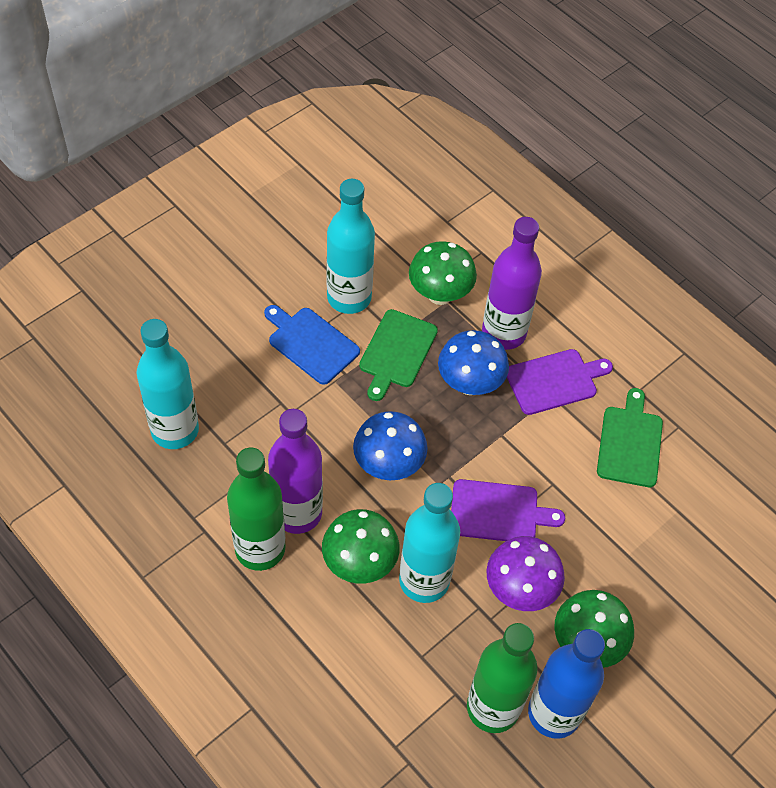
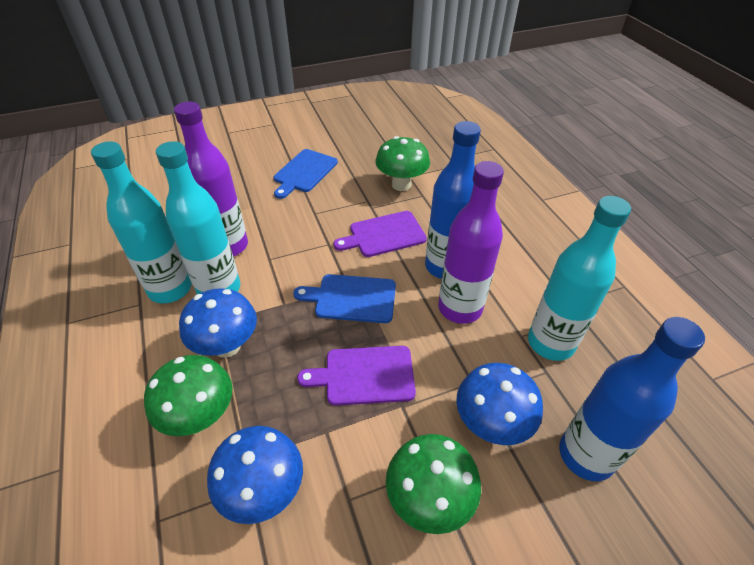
blue bottle: [528,629,605,739] = 1 -> [425,121,481,279] [559,317,705,481] = 2
blue cutting board: [264,305,360,385] = 1 -> [274,149,338,199] [293,274,396,323] = 2
blue mushroom: [353,411,428,480] [438,330,509,395] = 2 -> [179,288,257,358] [207,426,303,524] [456,363,543,445] = 3
green bottle: [227,448,285,571] [467,623,538,733] = 2 -> none = 0
green cutting board: [359,309,438,401] [597,388,663,487] = 2 -> none = 0
purple mushroom: [486,536,565,611] = 1 -> none = 0

